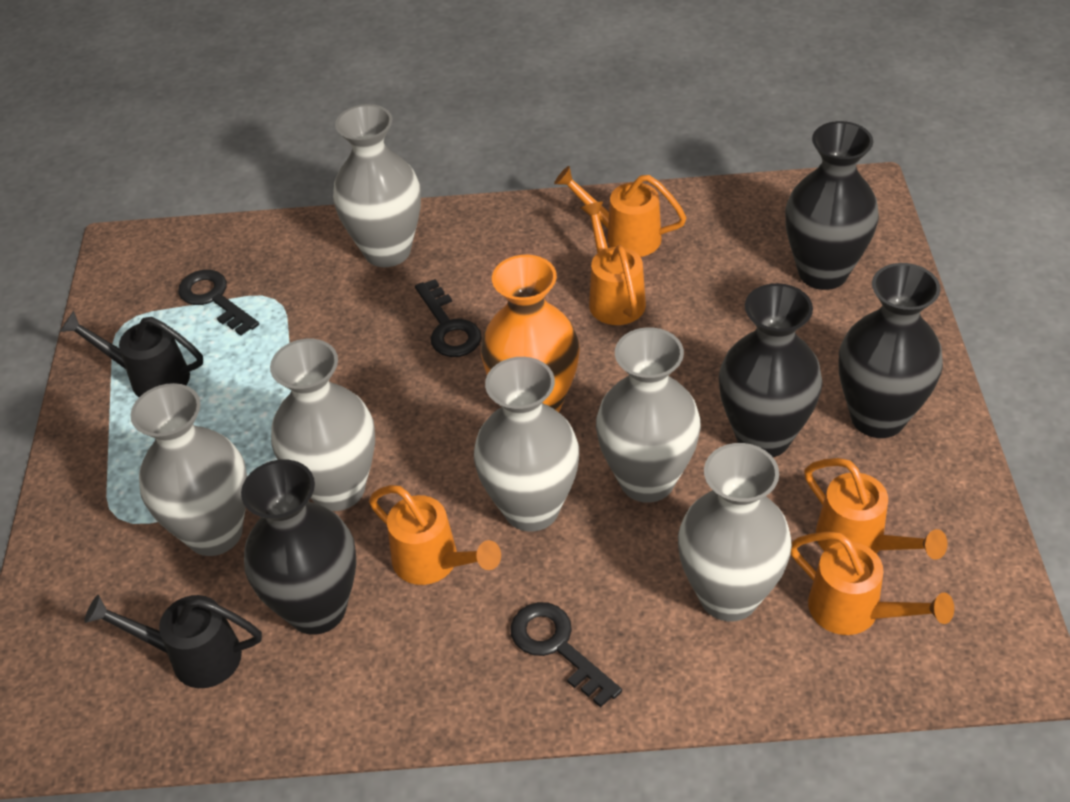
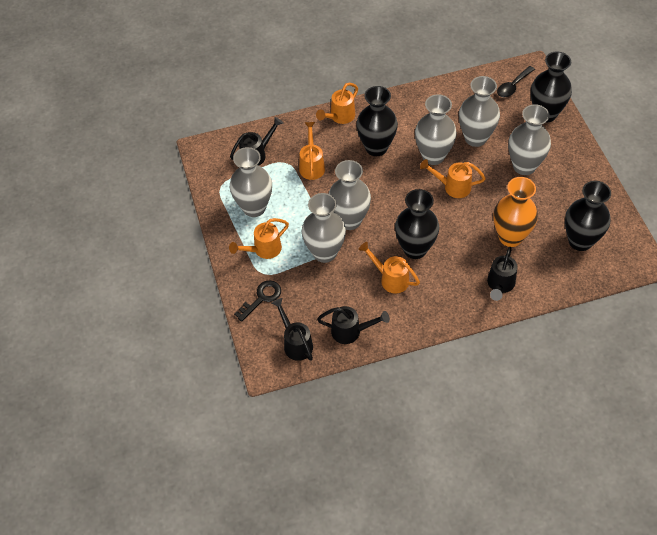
black key: [178,270,259,336] [415,279,482,357] [510,602,622,708] = 3 -> [234,280,281,322] = 1
black spoon: none = 0 -> [497,66,535,97] = 1
black watering can: [60,311,203,397] [84,595,262,688] = 2 -> [230,117,283,166] [271,298,313,361] [317,306,390,344] [487,247,518,301] = 4

